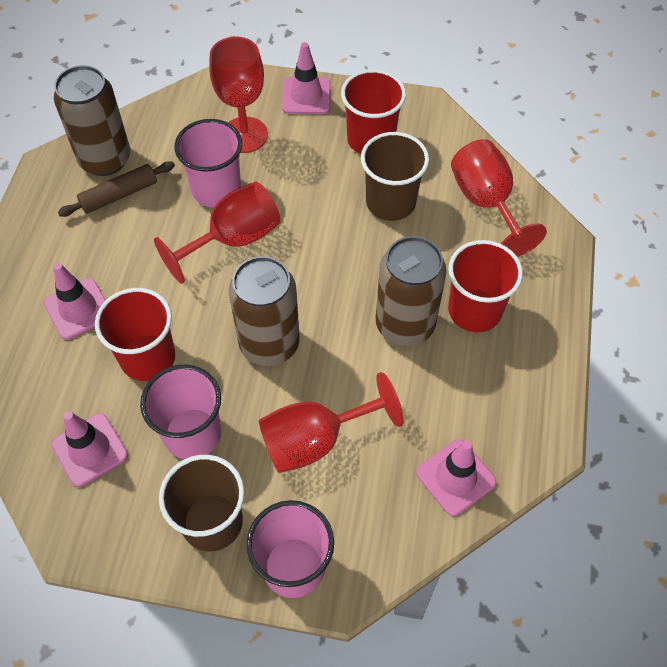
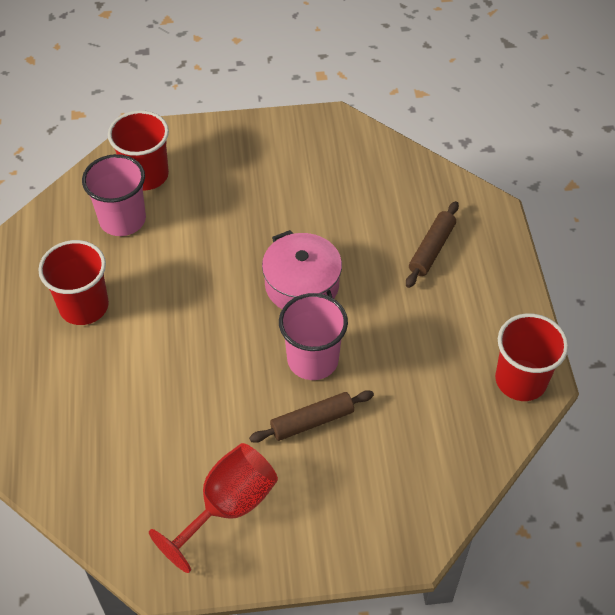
brown can: [54,65,130,176] [229,256,300,366] [376,236,446,346] = 3 -> none = 0
brown cup: [159,455,244,551] [361,132,429,221] = 2 -> none = 0
brown rolling pin: [58,161,175,217] = 1 -> [249,390,374,443] [406,201,459,288] = 2
pink cup: [140,365,221,459] [174,119,242,207] [246,500,334,598] = 3 -> [82,154,146,236] [279,293,348,380] = 2
pink pot: none = 0 -> [262,230,342,309] = 1
pink traffic cone: [43,263,106,340] [51,411,128,487] [282,42,331,114] [416,440,497,516] = 4 -> none = 0
red goblet: [154,181,281,284] [209,37,268,153] [259,372,404,473] [451,139,547,257] = 4 -> [149,443,278,573] = 1

